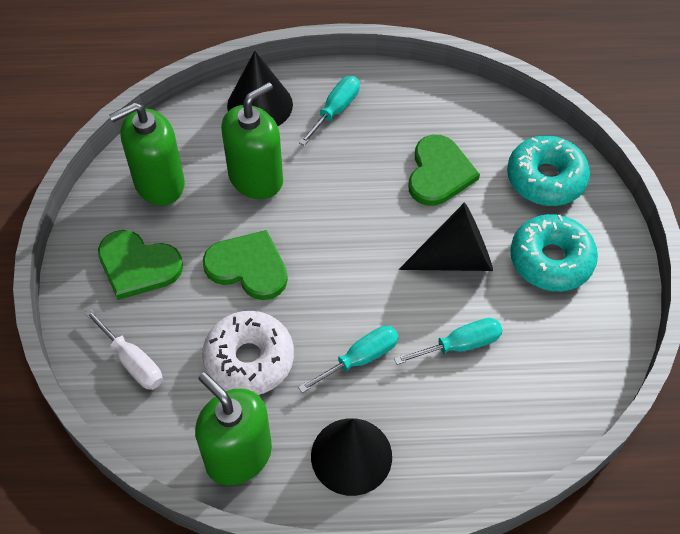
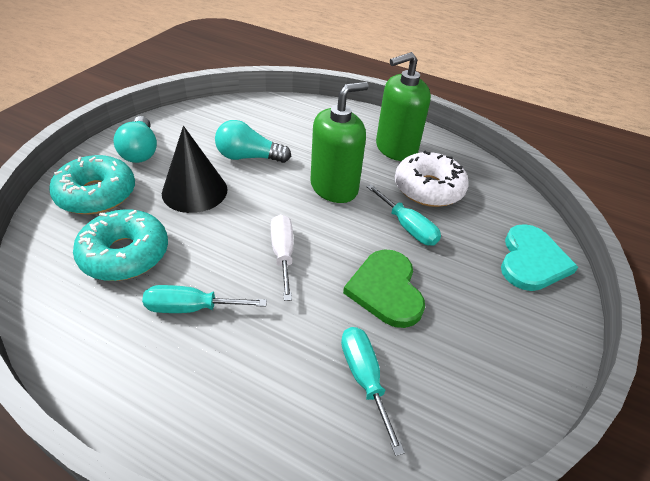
black cone: [227,51,293,126] [311,418,392,496] [399,202,493,271] = 3 -> [162,126,228,213] = 1
green heart: [98,230,183,300] [203,230,288,300] [408,135,480,206] = 3 -> [343,249,425,328] = 1
green soap dispenser: [109,102,185,206] [195,372,272,486] [221,82,283,199] = 3 -> [310,82,369,203] [376,52,431,161] = 2
turquoise heart: none = 0 -> [501,224,578,291] = 1
turquoise light bulb: none = 0 -> [113,116,157,163] [215,120,291,163] = 2

